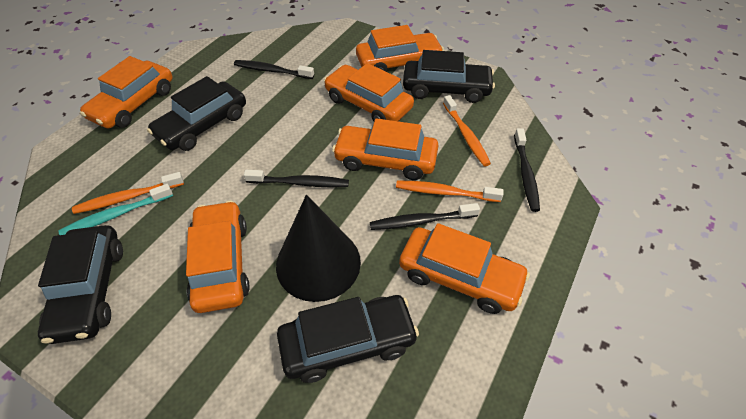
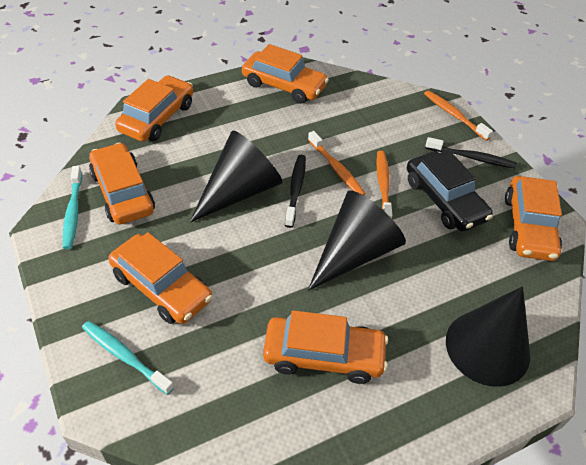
black car: [38,225,123,344] [147,76,246,151] [277,295,419,383] [403,50,495,103] = 4 -> [407,150,493,232] = 1
black cone: [276,195,361,302] = 1 -> [190,130,282,222] [308,190,406,291] [446,286,530,387] = 3
black toothbrush: [234,60,314,79] [244,170,349,188] [370,203,480,230] [514,128,540,212] = 4 -> [285,155,306,228] [425,137,517,169] = 2
turquoise toothbrush: [58,184,173,235] = 1 -> [63,166,82,249] [82,321,174,395] = 2

